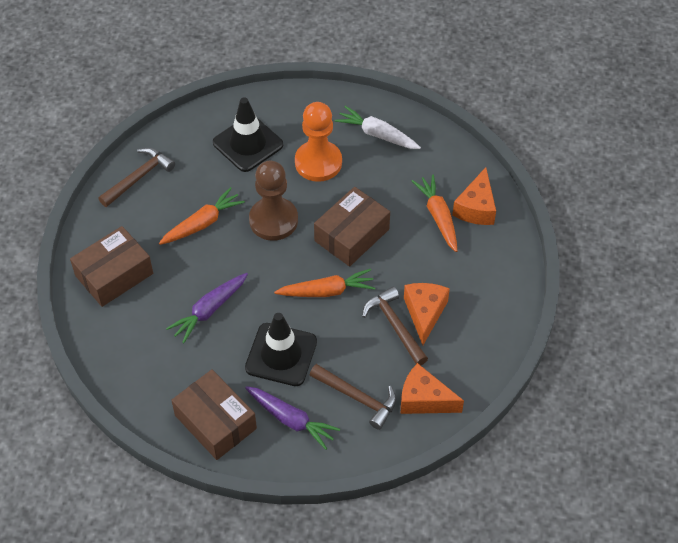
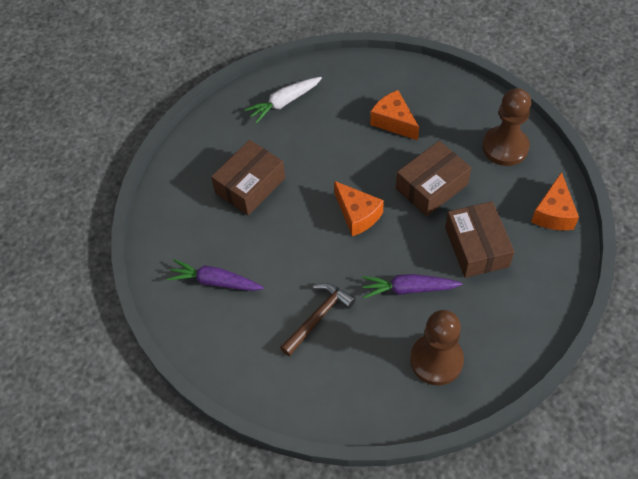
black traffic cone: [213,97,283,172] [245,313,317,386] = 2 -> none = 0
brown hammer: [98,148,175,207] [310,364,397,430] [362,286,428,365] = 3 -> [280,283,356,356] = 1
brown pawn: [249,161,298,241] = 1 -> [410,310,464,386] [482,88,531,166] = 2
orange carrot: [159,187,245,245] [274,269,375,297] [412,174,457,252] = 3 -> none = 0
orange pawn: [295,102,342,182] = 1 -> none = 0

